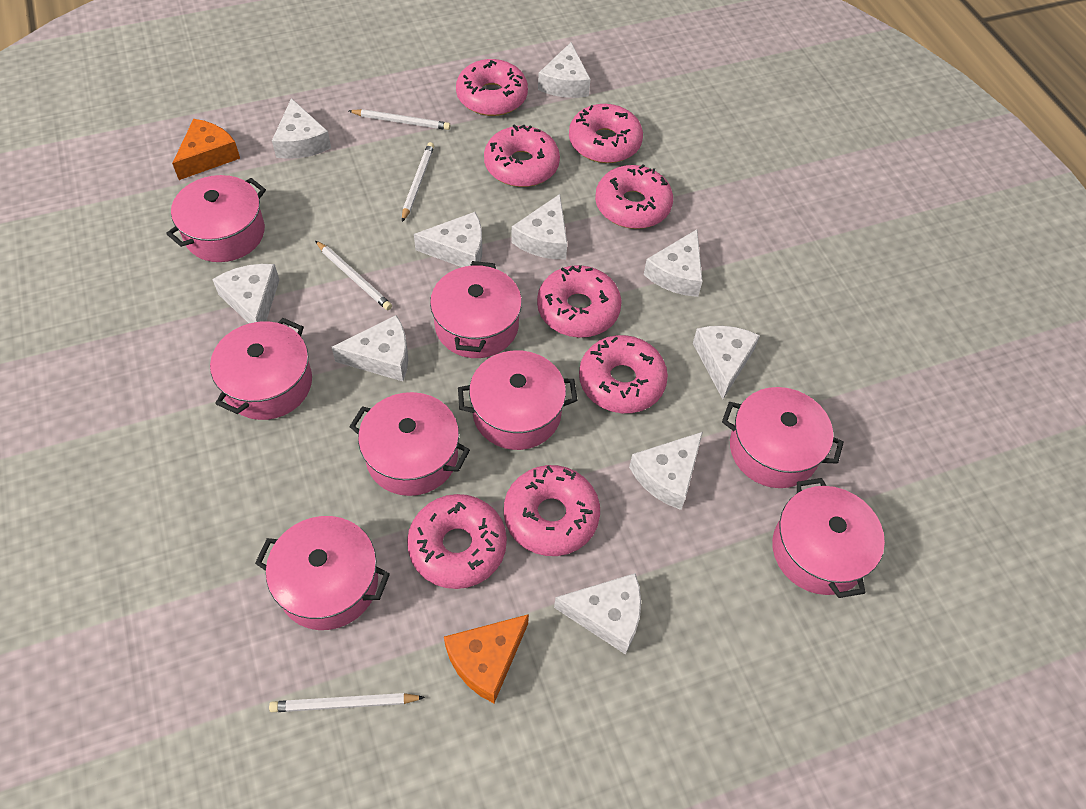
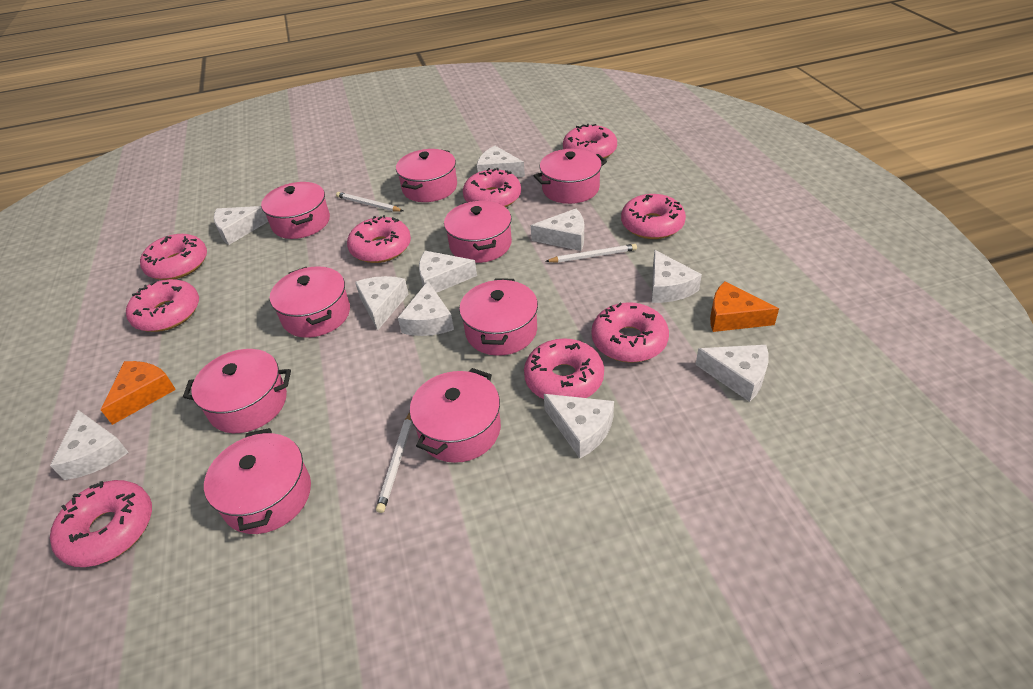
pink donut: [407,494,507,589] [456,59,528,116] [484,124,560,187] [504,465,600,556] [537,265,622,338] [569,104,643,163] [579,335,668,413] [595,164,673,229] = 8 -> [50,480,152,567] [126,279,199,332] [140,234,207,280] [347,215,411,263] [463,168,521,207] [524,338,604,399] [563,124,617,159] [592,302,669,363] [621,194,686,239] = 9
pink pot: [166,175,266,262] [210,318,312,420] [255,516,390,630] [349,392,470,496] [430,261,522,358] [458,350,577,450] [722,387,844,488] [772,478,885,598] = 8 -> [183,349,291,433] [204,428,311,534] [261,182,330,239] [270,266,350,338] [396,149,457,202] [410,368,501,463] [444,200,512,263] [459,278,538,356] [534,149,607,204] = 9
white pencil: [269,693,425,712] [315,241,392,310] [349,109,450,130] [402,142,434,222] = 4 -> [336,192,403,212] [376,412,412,513] [545,244,637,263] = 3

